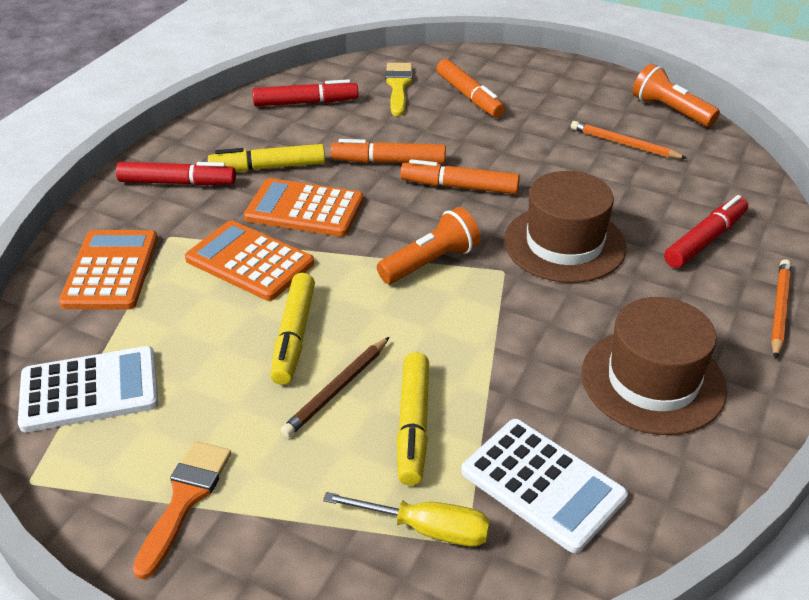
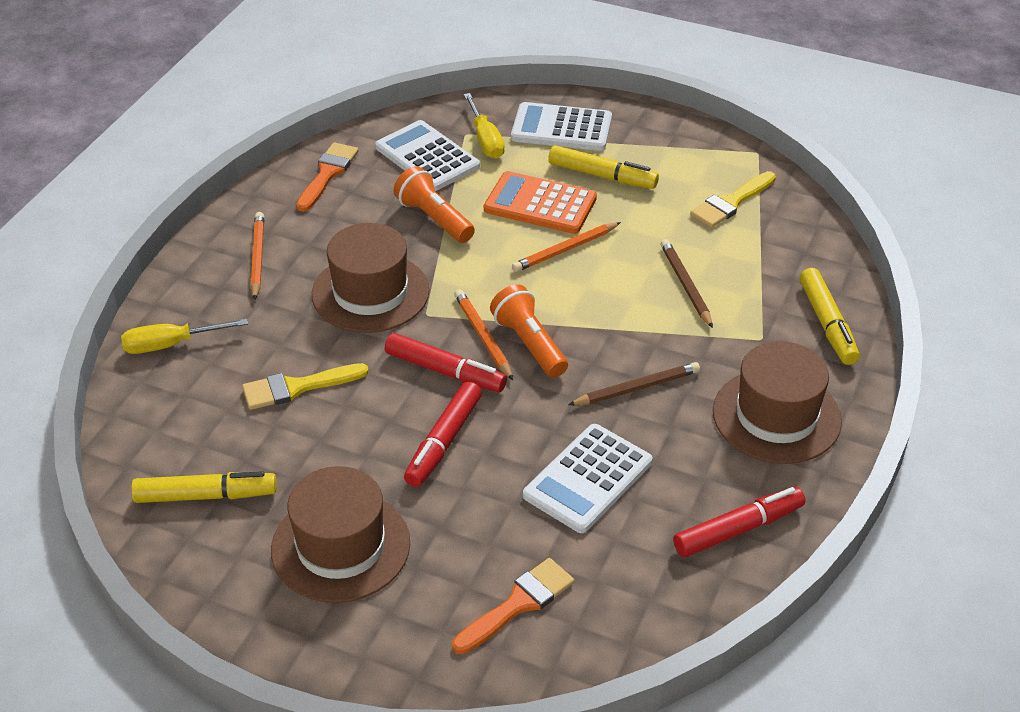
brown hat: [504,171,626,283] [582,297,727,435] = 2 -> [271,466,410,603] [312,223,429,333] [713,341,842,464] = 3
brown pencil: [280,337,389,438] = 1 -> [568,362,700,405] [661,239,713,328] = 2
orange brush: [133,441,231,579] = 1 -> [296,142,359,212] [452,558,574,654] = 2
orange calculator: [59,230,158,310] [185,220,314,301] [244,178,364,237] = 3 -> [484,171,597,234] = 1
orange marker: [331,139,446,164] [400,159,520,194] [436,59,505,118] = 3 -> none = 0
orange pencil: [571,121,687,159] [771,259,791,359] = 2 -> [251,212,264,300] [454,289,513,380] [512,222,621,272] = 3
white calculator: [18,346,158,432] [461,419,628,553] = 2 -> [375,120,480,191] [511,102,612,151] [523,424,653,533] = 3
yellow brush: [385,63,413,116] = 1 -> [242,363,369,410] [690,171,776,228] = 2
yellow screwdriver: [323,492,490,547] = 1 -> [121,319,248,354] [464,93,505,159] = 2

